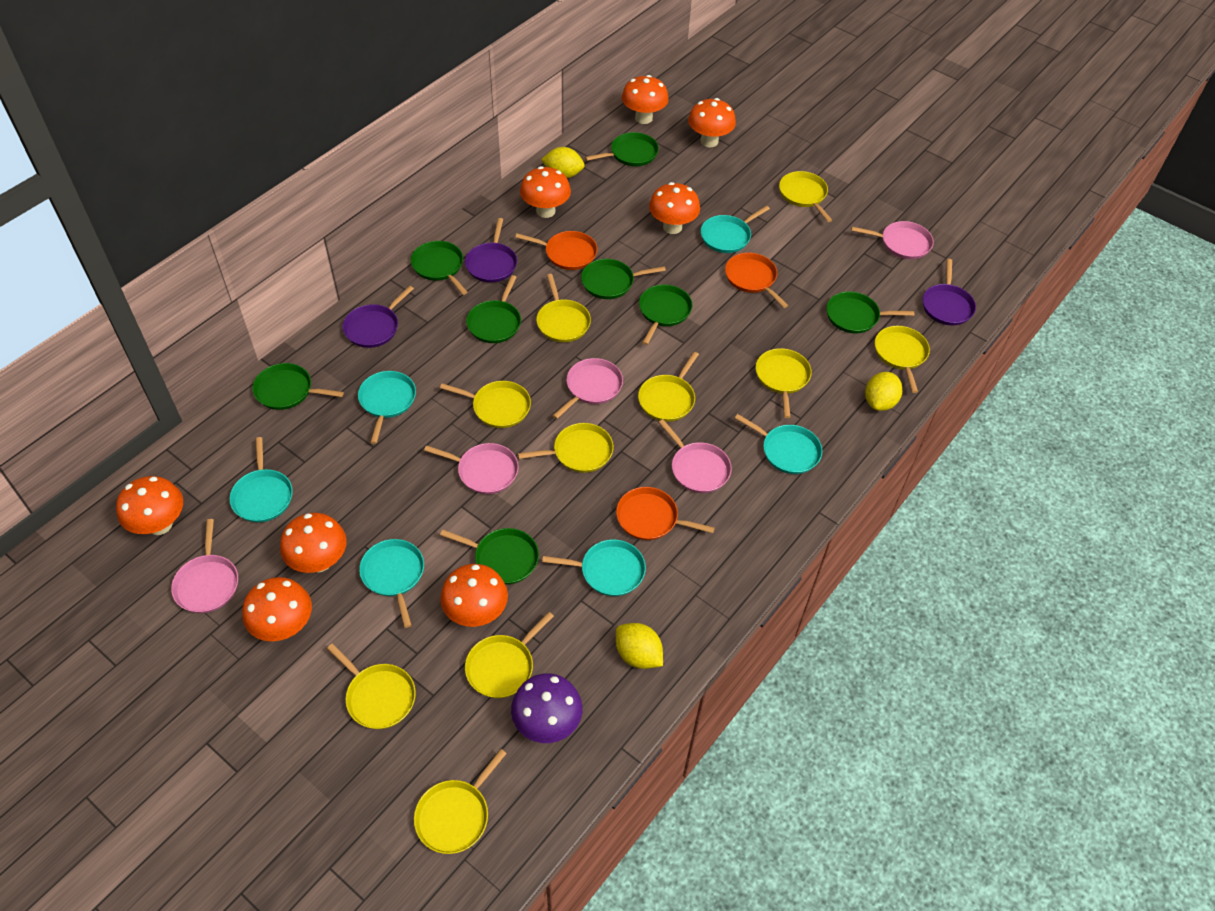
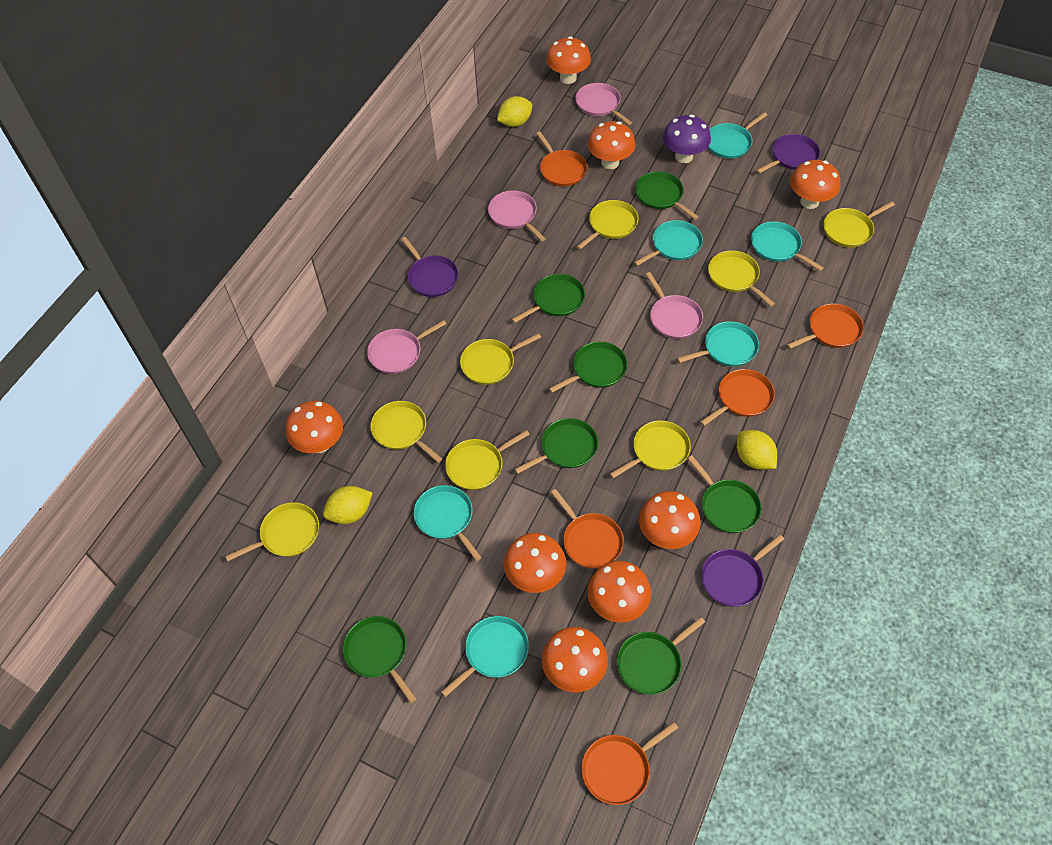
green pan: [252,363,344,410] [411,241,467,295] [440,528,539,584] [466,275,521,343] [581,259,666,299] [585,132,659,166] [639,284,692,345] [826,291,914,333] = 8 -> [343,616,417,703] [512,274,585,323] [515,418,598,474] [549,342,627,393] [617,617,705,695] [635,171,699,220] [687,455,762,533] = 7
orange pan: [515,231,597,270] [616,487,715,540] [725,253,788,308] = 3 -> [536,131,587,187] [551,489,624,569] [582,722,678,805] [700,369,775,426] [787,303,864,349] = 5
pink pan: [171,519,238,613] [424,443,519,494] [553,358,623,419] [658,419,732,493] [851,221,934,259] = 5 -> [367,320,446,374] [488,190,546,241] [575,83,632,125] [645,272,703,339] = 4
yellow pan: [327,643,416,729] [414,749,507,854] [440,381,531,428] [465,612,554,698] [518,423,613,473] [536,274,591,342] [638,352,699,422] [756,348,812,418] [779,171,832,222] [875,326,930,393] = 10 -> [225,502,319,561] [370,401,442,463] [445,430,530,490] [460,333,541,385] [576,200,639,250] [610,420,691,478] [708,251,775,307] [823,201,895,248] = 8

